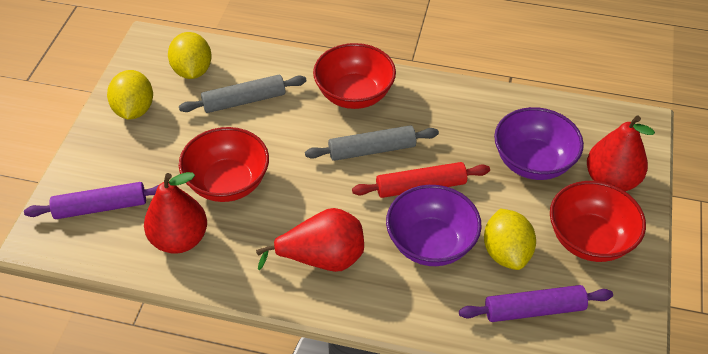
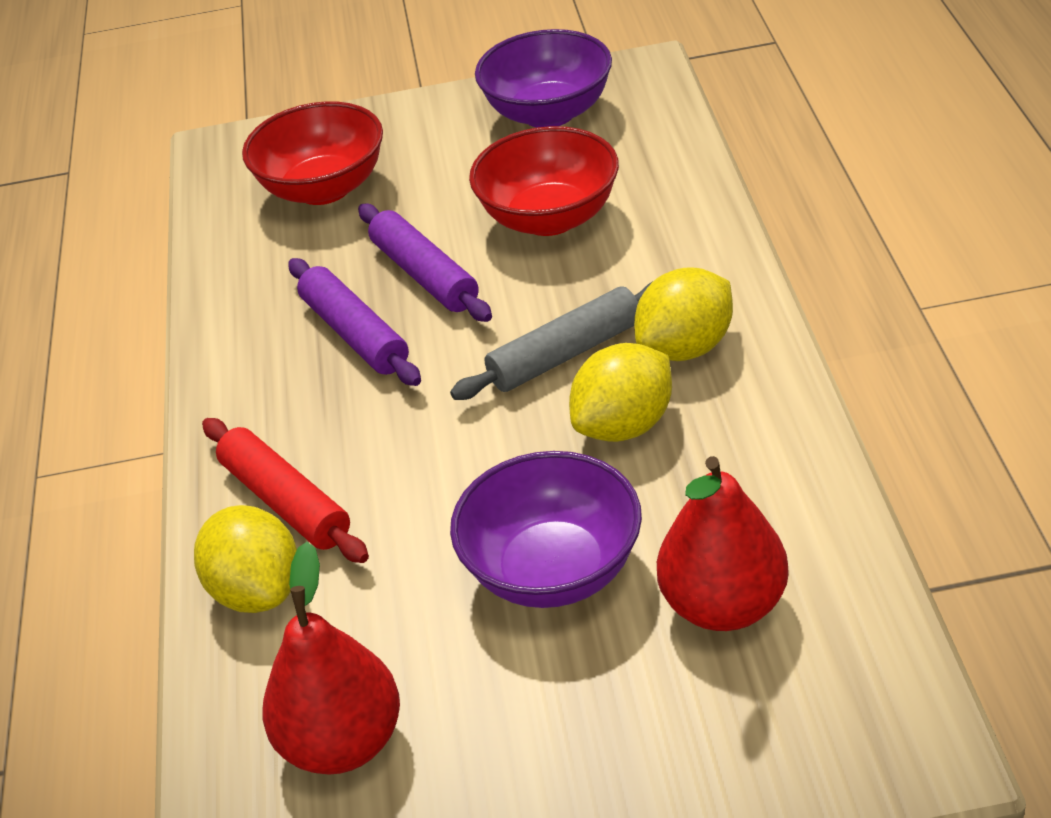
grey rolling pin: [179,75,307,113] [305,125,439,161] = 2 -> [450,281,653,400] = 1
red bowl: [179,127,269,202] [313,43,396,109] [550,181,646,262] = 3 -> [242,101,383,205] [469,126,619,236] = 2
red pear: [144,172,207,254] [256,208,364,272] [587,116,655,191] = 3 -> [262,542,400,775] [657,456,789,631] = 2

